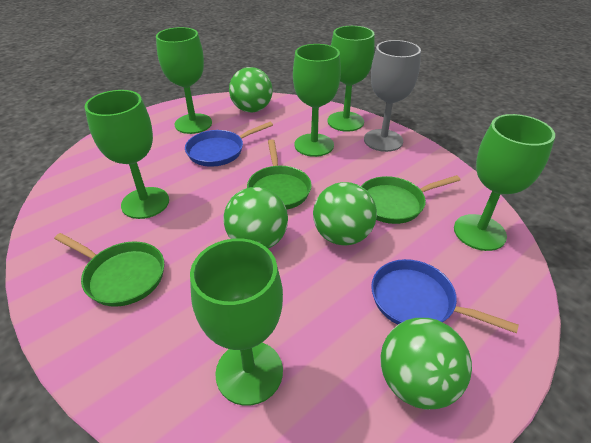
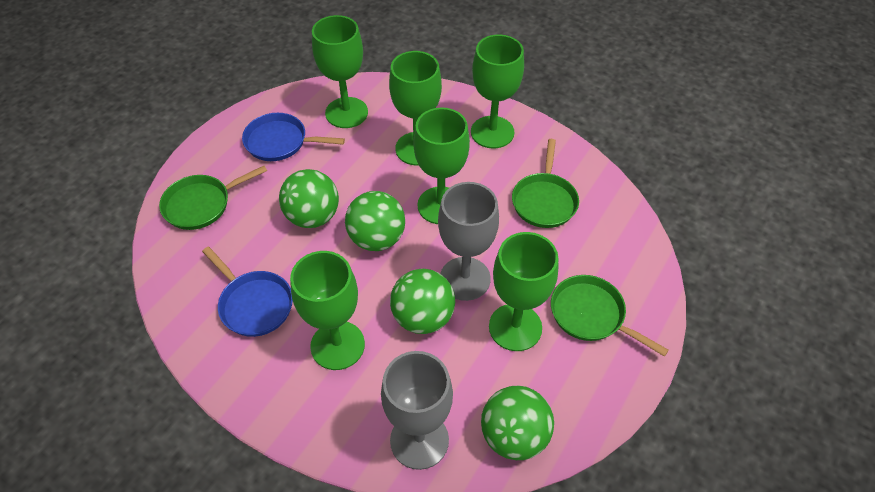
grey goblet: [364,40,421,152] = 1 -> [381,351,453,470] [438,182,499,301] = 2

